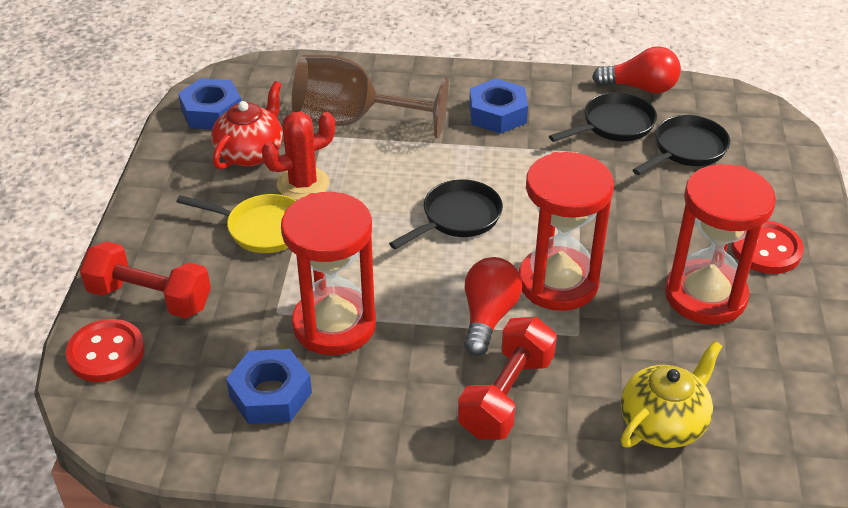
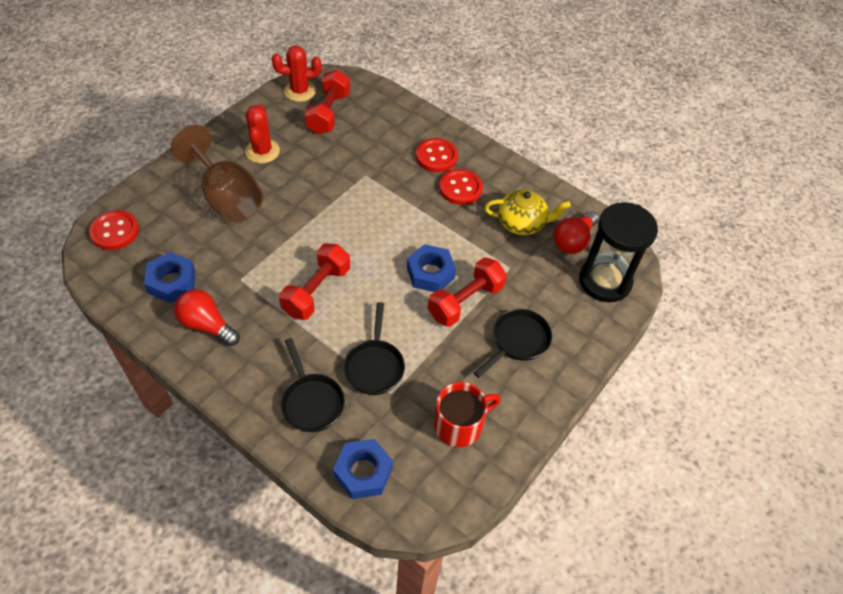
black hourglass: none = 0 -> [579,202,658,302] = 1
red button: [66,319,145,382] [731,221,804,274] = 2 -> [89,210,139,250] [416,138,458,172] [439,169,483,205] = 3
red cactus: [262,111,335,200] = 1 -> [245,104,280,163] [272,45,322,102] = 2
red dumbbell: [80,241,211,318] [458,317,557,440] = 2 -> [279,243,350,320] [305,70,350,134] [428,257,507,327] = 3
red hourglass: [281,192,376,355] [519,152,614,311] [665,164,776,324] = 3 -> none = 0
red mug: none = 0 -> [434,382,501,447] = 1
red teapot: [211,81,283,170] = 1 -> none = 0
yellow pan: [176,194,296,253] = 1 -> none = 0

